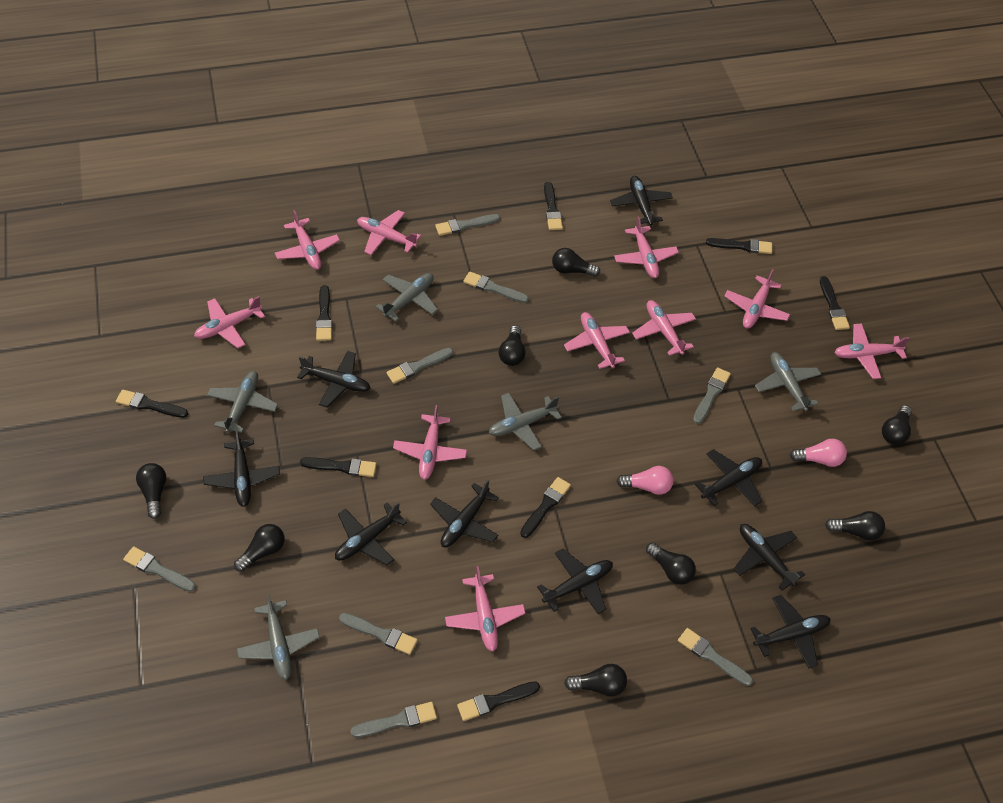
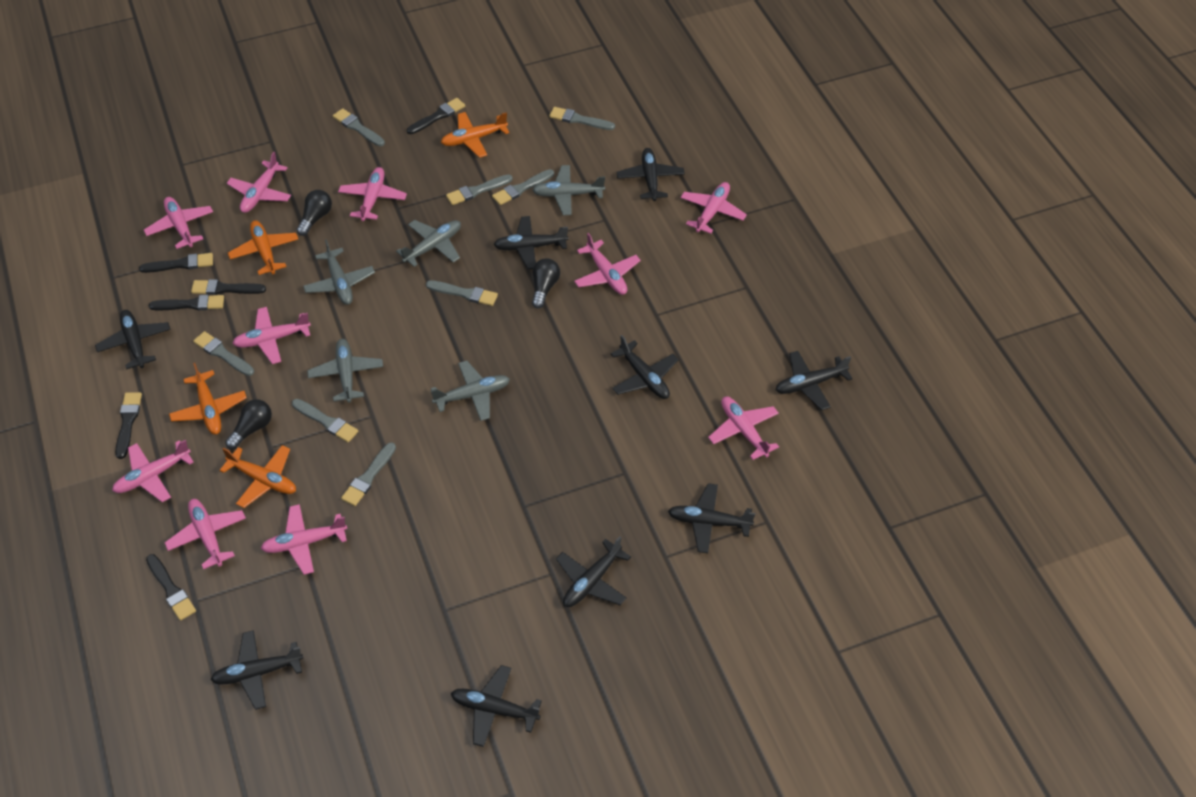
black brush: [116,390,188,418] [300,457,377,477] [316,285,332,341] [457,681,540,721] [520,477,571,538] [544,182,563,230] [706,238,772,254] [820,276,850,330] = 8 -> [115,392,142,459] [139,253,213,273] [146,554,196,621] [149,295,224,310] [191,279,266,295] [407,98,465,134] = 6
black light bulb: [136,463,166,519] [234,524,285,572] [498,325,526,366] [552,248,600,277] [564,664,627,696] [646,542,696,585] [825,511,885,541] [882,405,912,445] = 8 -> [225,399,272,449] [296,190,332,236] [532,258,560,308] = 3
orange plane: none = 0 -> [169,363,247,435] [219,445,296,508] [228,220,298,275] [441,112,509,158] = 4
pink light bulb: [617,466,674,495] [790,439,847,467] = 2 -> none = 0

